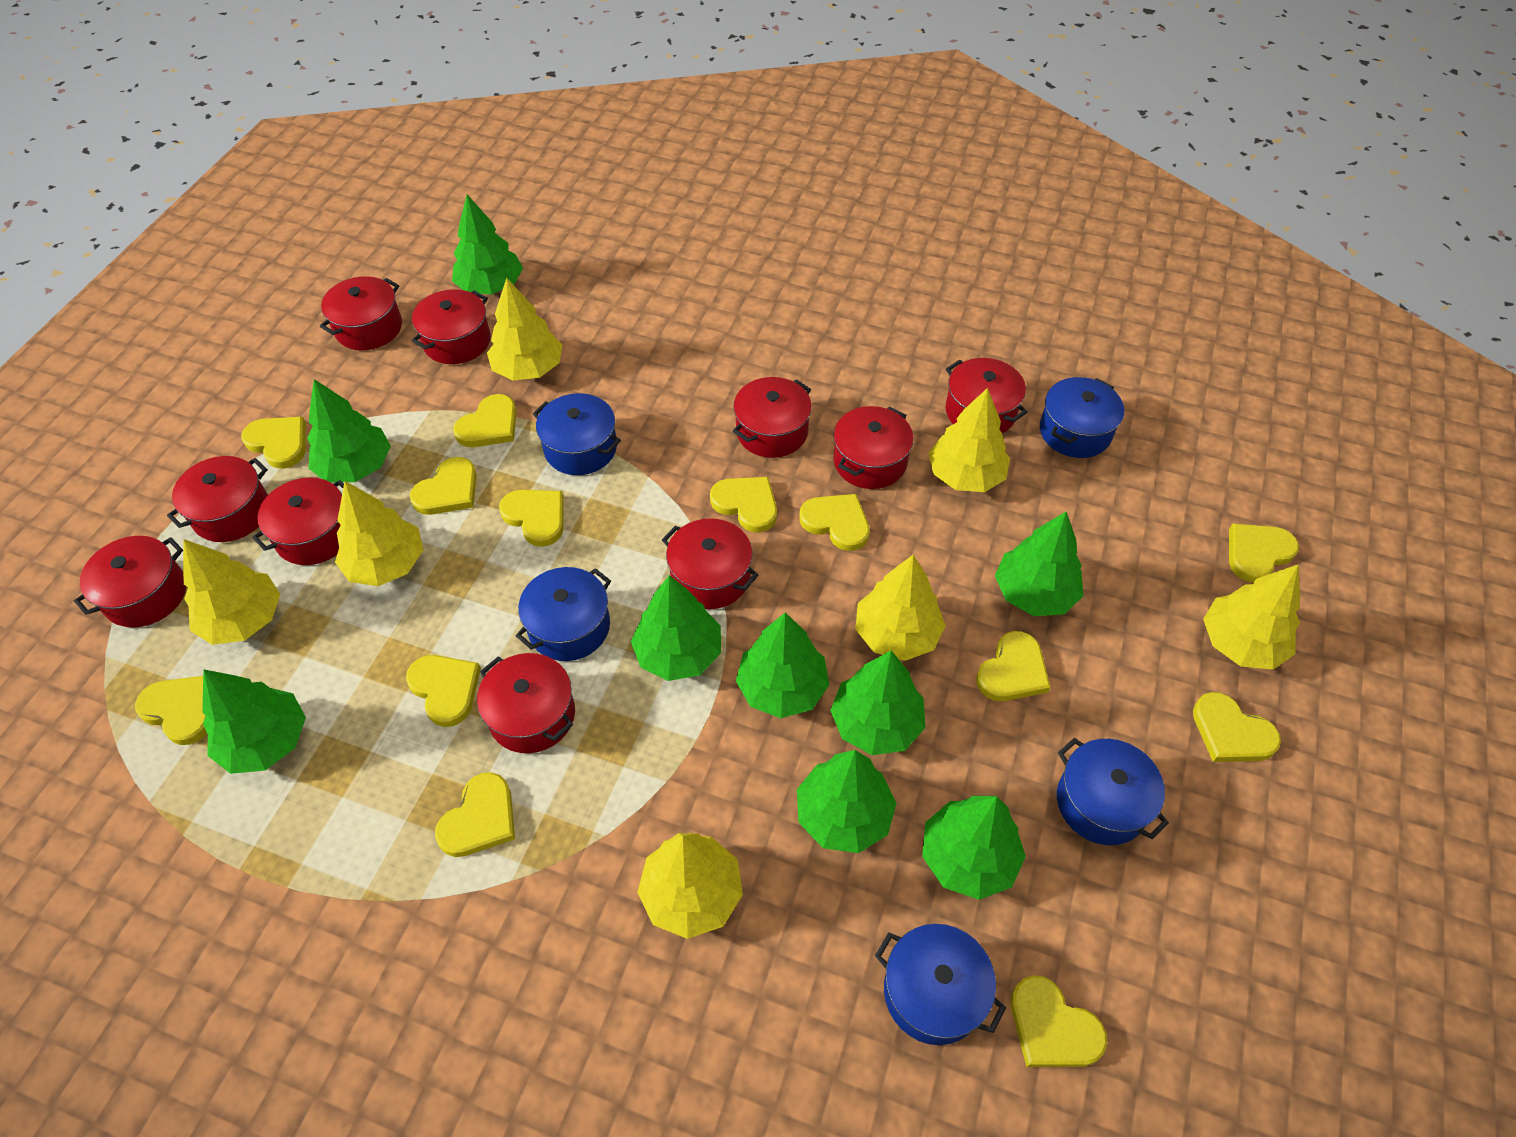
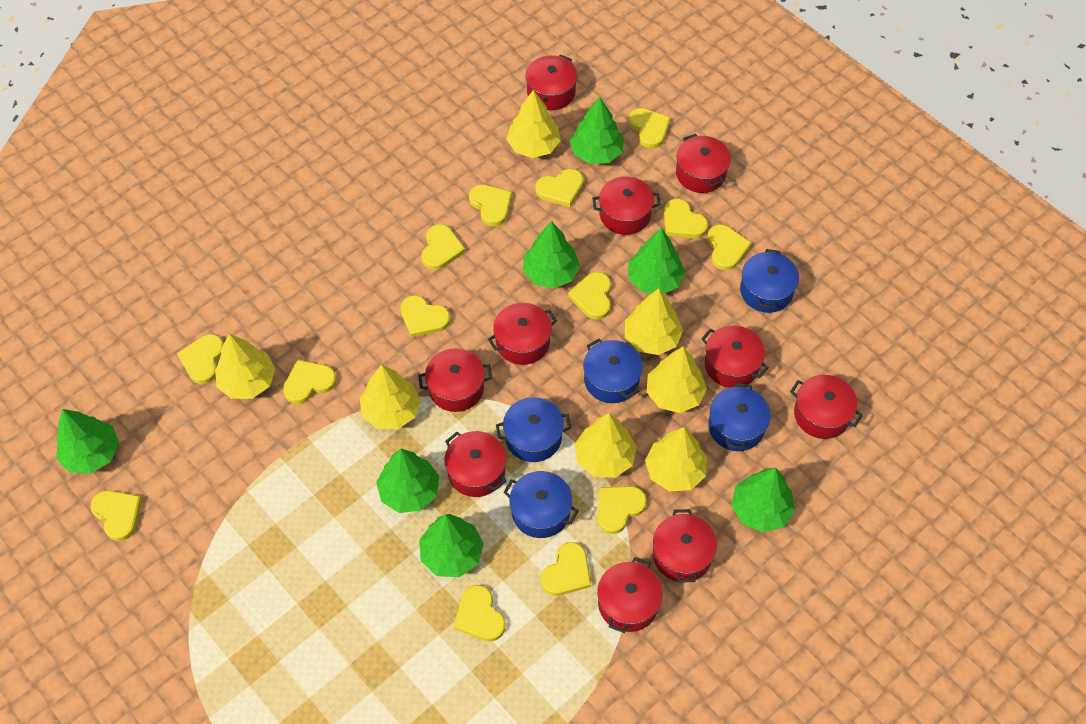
green tree: [203,669,306,774] [307,379,391,482] [452,195,523,294] [631,575,721,681] [736,612,829,718] [797,750,897,853] [830,651,926,755] [922,796,1026,900] [995,512,1083,616] = 9 -> [56,409,119,474] [376,449,439,513] [419,514,484,577] [523,221,580,288] [570,97,624,164] [628,228,685,294] [731,468,795,532] = 7
yellow heart: [135,676,207,745] [241,417,306,468] [406,655,481,727] [410,457,477,515] [435,772,515,857] [453,394,517,447] [499,490,564,547] [710,477,777,532] [799,494,870,551] [976,631,1051,701] [1011,975,1107,1067] [1193,692,1281,762] [1229,524,1299,582] = 13 -> [90,490,142,541] [177,334,224,384] [283,360,337,404] [400,295,450,338] [422,224,466,270] [454,585,506,642] [469,185,512,226] [535,169,584,207] [541,542,591,596] [568,272,611,320] [597,486,647,534] [628,108,671,148] [664,199,708,238] [707,225,751,270] = 14

